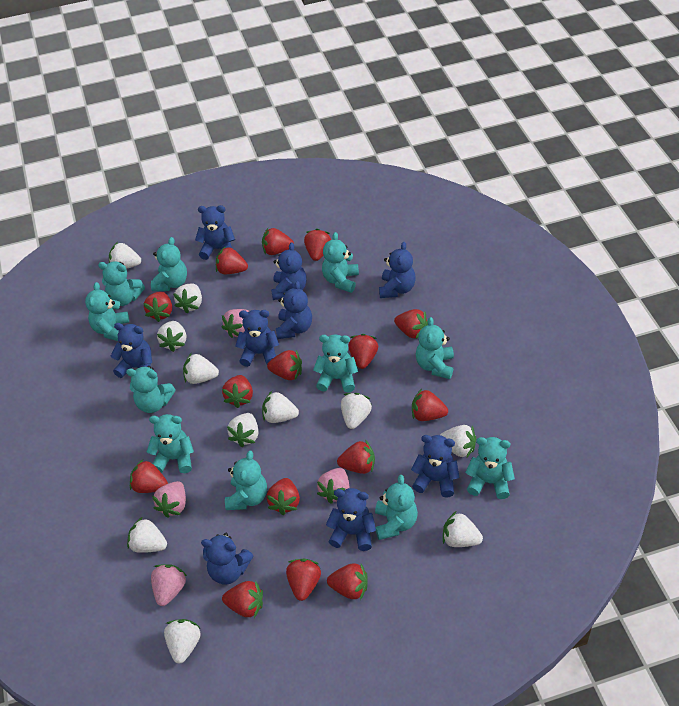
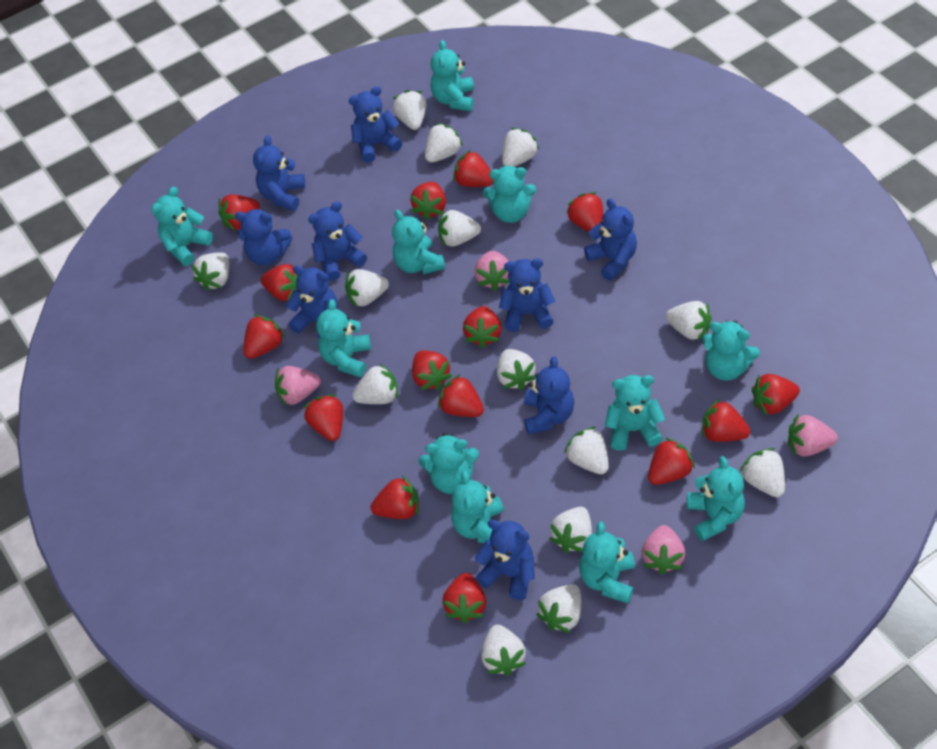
white strawberry: [109,242,141,269] [127,517,167,553] [157,321,186,352] [164,619,201,664] [173,284,202,313] [183,353,219,384] [227,413,259,447] [262,391,299,423] [341,393,372,429] [440,425,476,457] [443,512,483,547] = 11 -> [191,252,229,291] [345,269,389,307] [352,363,398,404] [393,90,426,130] [425,123,463,163] [438,209,481,247] [481,625,526,676] [497,349,536,390] [502,128,539,166] [536,585,581,633] [549,507,592,553] [564,427,609,474] [666,301,712,341] [740,448,785,497] = 14

